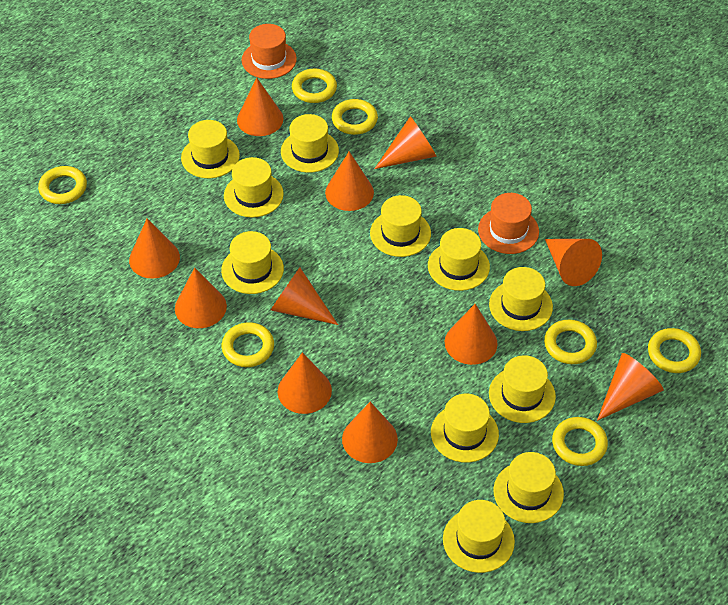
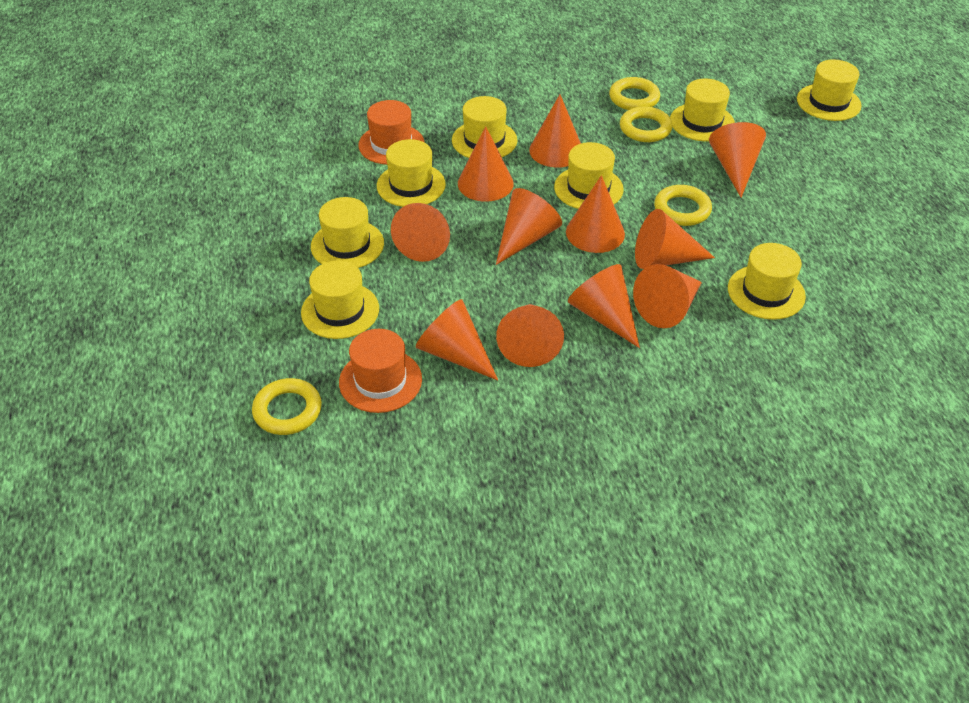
yellow hat: [181,120,240,178] [221,231,284,294] [224,157,284,217] [281,114,339,173] [370,195,431,257] [428,228,490,291] [431,394,499,463] [443,500,515,573] [489,267,553,331] [489,355,556,423] [494,452,564,523] = 11 -> [301,261,379,339] [311,197,384,268] [377,139,446,207] [452,96,518,158] [554,142,624,209] [670,79,735,141] [728,243,806,320] [797,60,861,121] = 8
yellow ring: [38,166,87,204] [222,322,274,367] [292,69,337,103] [332,99,378,135] [544,320,597,364] [552,417,608,466] [648,328,701,373] = 7 -> [252,378,322,435] [609,77,660,110] [620,106,673,142] [654,185,712,226] = 4

